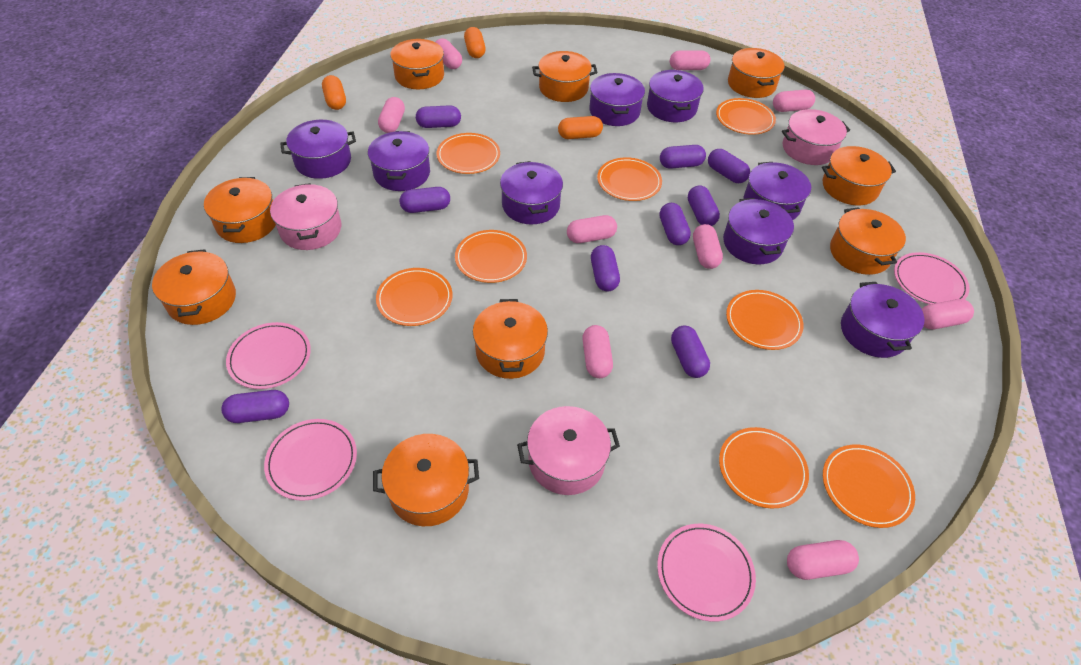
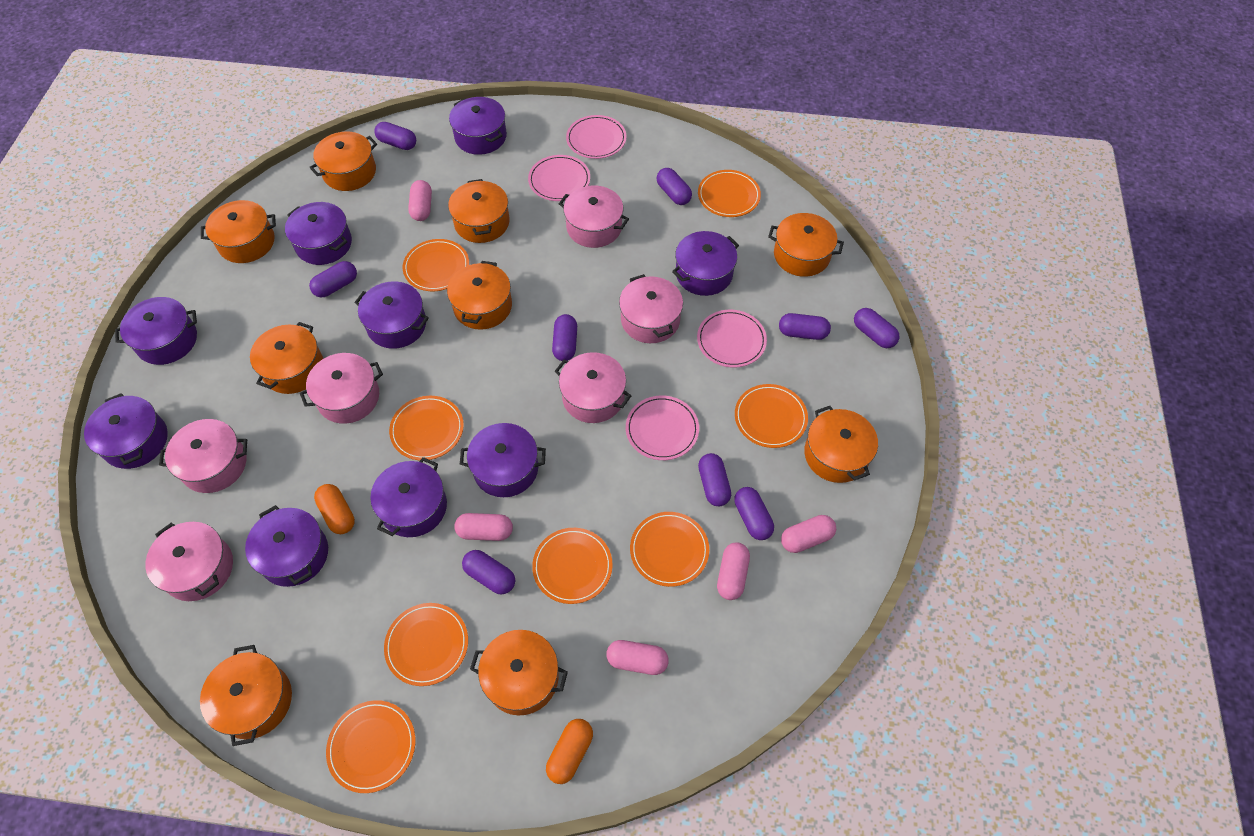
orange capsule: [322,75,346,110] [464,27,486,58] [558,116,603,139] = 3 -> [314,484,355,534] [546,719,593,784] = 2
pink capsule: [378,97,405,133] [435,38,462,69] [567,215,617,243] [582,325,613,378] [670,50,710,70] [693,224,723,269] [773,90,815,112] [787,540,859,580] [922,299,974,329] = 9 -> [408,180,432,221] [454,513,513,541] [606,640,669,675] [717,543,750,600] [781,515,836,553] = 5
pink pot: [270,183,341,250] [517,406,620,495] [782,109,850,165] = 3 -> [145,522,233,601] [159,419,247,493] [300,353,383,424] [555,352,631,423] [559,185,629,248] [619,274,683,343] = 6
purple pot: [280,120,356,179] [368,131,430,191] [500,161,563,224] [589,73,645,126] [647,70,704,122] [723,198,794,264] [743,162,811,220] [841,282,925,358] = 8 -> [84,393,168,469] [115,297,197,365] [245,505,328,587] [285,202,352,265] [354,281,429,349] [370,457,447,537] [449,97,507,155] [460,423,546,497] [672,231,739,296] = 9

